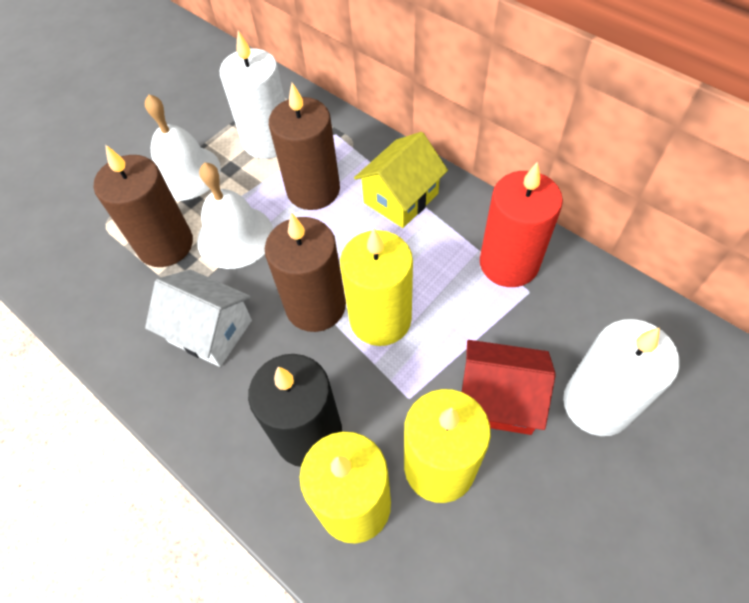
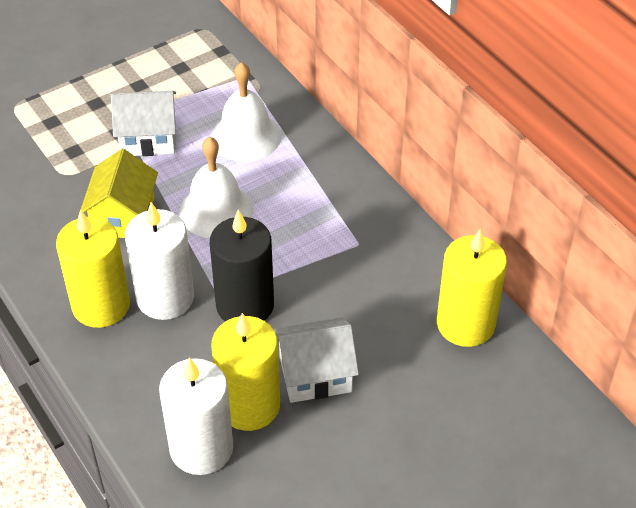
brown candle: [94,145,193,267] [265,213,346,332] [269,83,340,210] = 3 -> none = 0
red candle: [480,162,563,287] = 1 -> none = 0
red house: [462,340,556,435] = 1 -> none = 0
white house: [145,270,252,367] = 1 -> [111,91,176,156] [273,317,359,403] = 2

